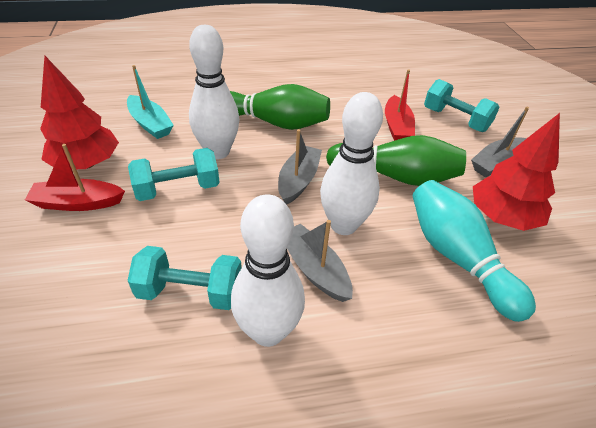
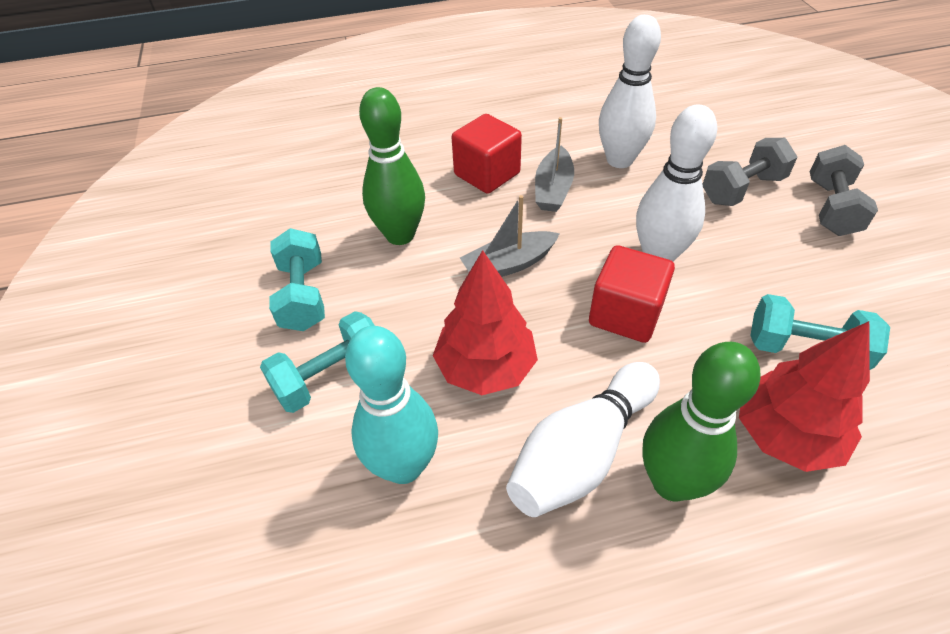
grey boat: [278,129,322,205] [287,220,353,302] [471,107,529,177] = 3 -> [460,195,560,277] [535,117,574,212] = 2
grey dumbbell: none = 0 -> [702,138,797,206] [810,145,878,236] = 2
red boat: [25,144,125,211] [385,69,415,141] = 2 -> none = 0
red cube: none = 0 -> [452,114,522,194] [589,245,675,343] = 2
turquoise boat: [127,65,174,139] = 1 -> none = 0

